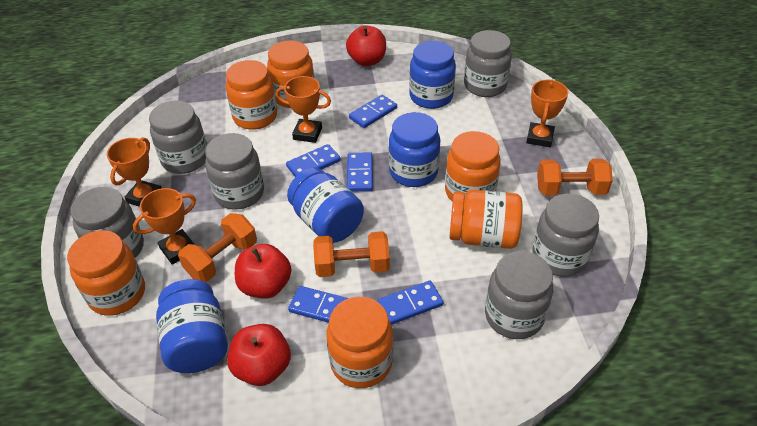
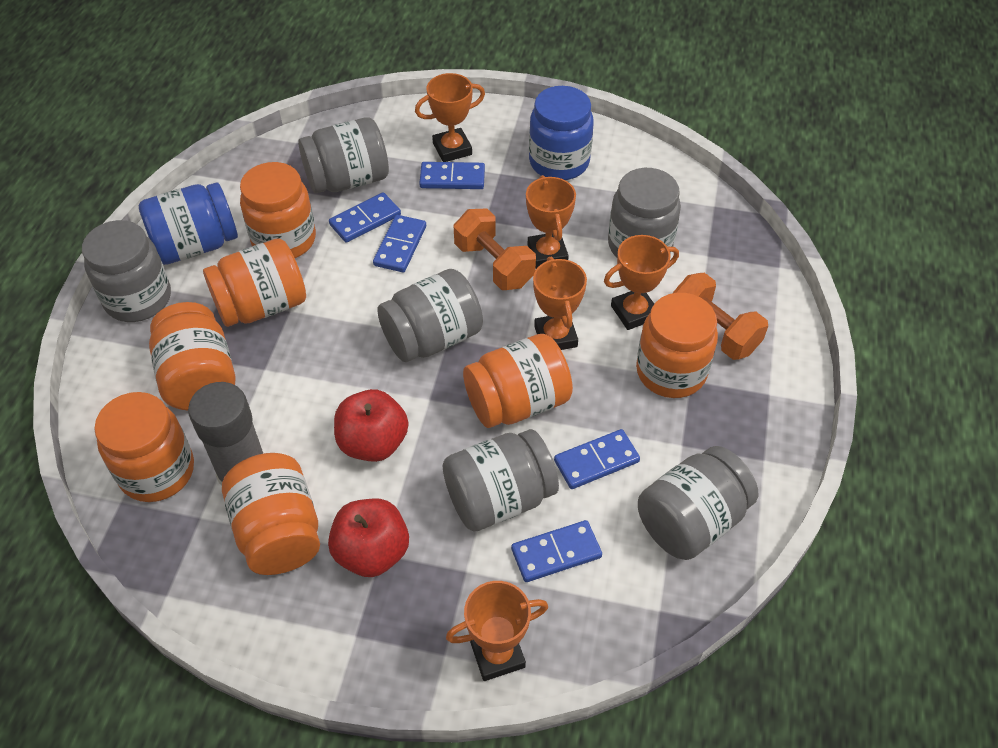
blue jar: [156,279,228,373] [287,167,364,243] [389,112,440,187] [409,41,456,109] = 4 -> [139,182,238,265] [529,86,594,180] = 2
grey glue stick: none = 0 -> [188,382,264,486] = 1
orange dumbbell: [178,213,257,282] [313,231,390,277] [537,159,613,196] = 3 -> [454,209,536,290] [673,273,768,360] = 2
orange jar: [67,230,145,316] [226,60,277,130] [267,40,314,108] [326,297,393,388] [445,131,501,202] [449,190,523,249] = 6 -> [94,392,194,502] [149,302,235,411] [203,238,306,327] [222,453,320,575] [240,162,316,258] [463,334,573,428] [636,293,718,398] = 7
orange trophy: [107,137,162,207] [133,188,196,265] [276,76,331,143] [526,80,568,147] = 4 -> [415,73,485,162] [446,581,548,681] [526,175,576,269] [533,257,587,350] [604,235,679,330] = 5
red apple: [227,324,291,386] [235,244,291,299] [346,25,386,66] = 3 -> [328,499,409,577] [334,389,408,462] = 2

